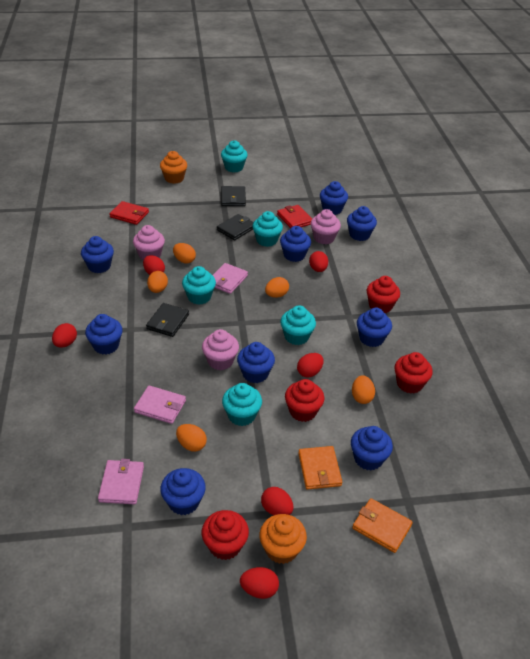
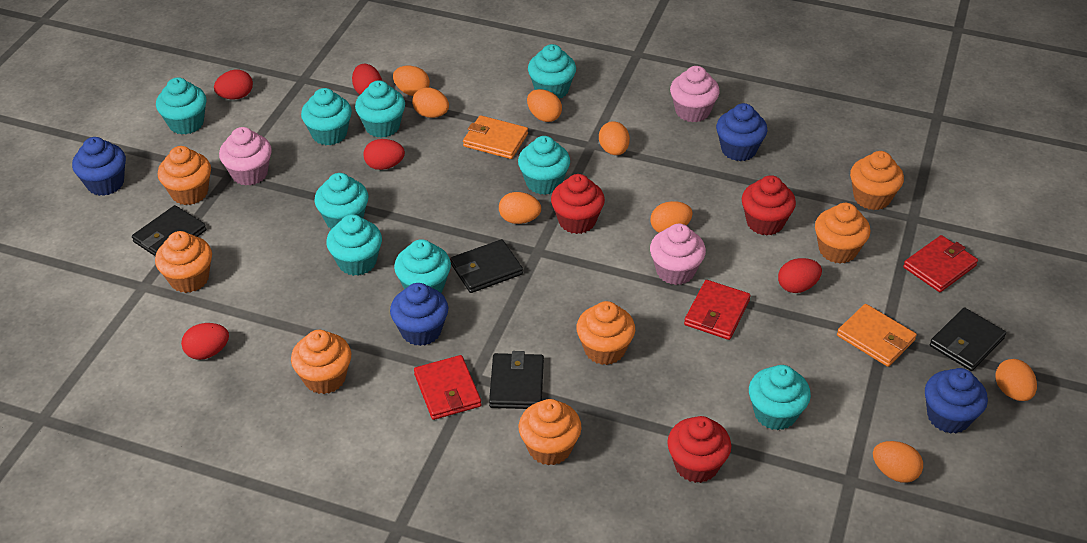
black wallet: [146,303,189,337] [217,214,254,240] [221,186,246,206] = 3 -> [132,205,206,256] [450,239,523,293] [489,351,544,409] [930,307,1006,371] = 4
blue cupcake: [81,236,114,273] [85,314,123,354] [160,468,206,515] [237,342,275,383] [280,226,311,262] [320,181,348,215] [347,206,377,241] [351,426,393,470] [357,308,392,347] = 9 -> [72,137,126,196] [390,283,448,346] [716,103,767,161] [925,368,988,433] = 4
orange cupcake: [160,151,187,184] [259,514,307,564] = 2 -> [155,231,212,293] [158,146,211,205] [291,330,351,394] [519,399,582,466] [576,301,635,365] [815,203,870,264] [850,151,904,210] = 7
orange egg: [147,271,168,293] [173,243,196,264] [176,424,207,452] [265,277,289,298] [352,375,375,404] = 5 -> [393,66,430,96] [412,87,449,118] [499,192,541,224] [527,89,562,122] [599,121,630,155] [650,201,692,233] [873,441,923,483] [996,359,1037,401] = 8
pink wallet: [98,459,144,504] [134,385,186,424] [213,263,248,294] = 3 -> none = 0
red cupcake: [202,510,249,560] [285,379,324,422] [367,276,400,313] [395,352,433,393] = 4 -> [551,174,605,234] [667,416,731,483] [742,175,796,236] = 3
red egg: [52,323,77,348] [143,255,165,275] [240,567,279,599] [261,487,294,515] [297,353,324,378] [309,251,328,272] = 6 -> [181,323,229,360] [214,70,253,100] [352,64,382,95] [363,139,405,170] [778,258,822,293] = 5
red wallet: [109,201,149,225] [277,205,312,228] = 2 -> [414,355,481,420] [684,280,751,340] [903,235,978,292] = 3
turquoise cupcake: [182,266,216,305] [221,140,247,172] [222,383,262,426] [252,211,283,247] [280,305,316,345] = 5 -> [156,77,207,135] [301,88,352,145] [314,173,368,229] [326,214,382,276] [355,80,405,138] [394,239,451,293] [518,136,570,195] [528,44,576,99] [749,365,811,430] = 9

